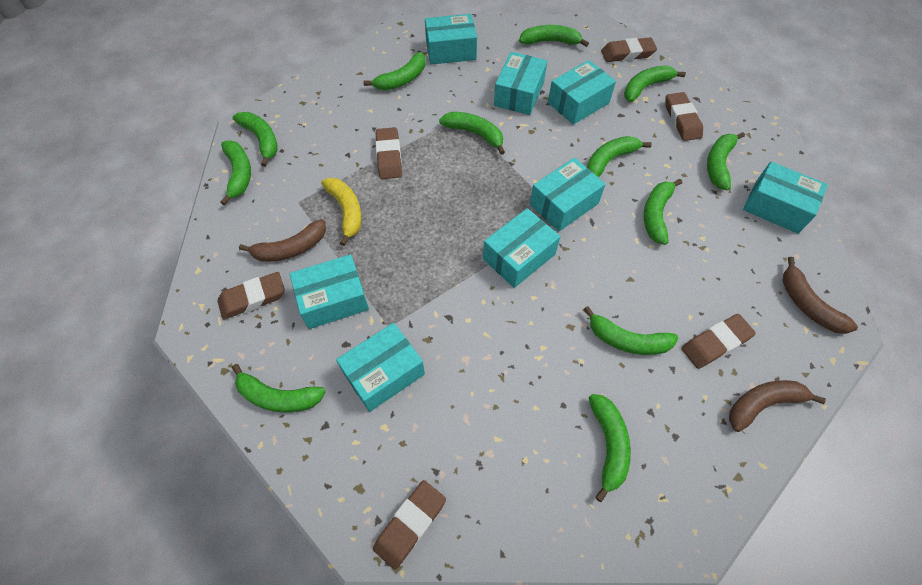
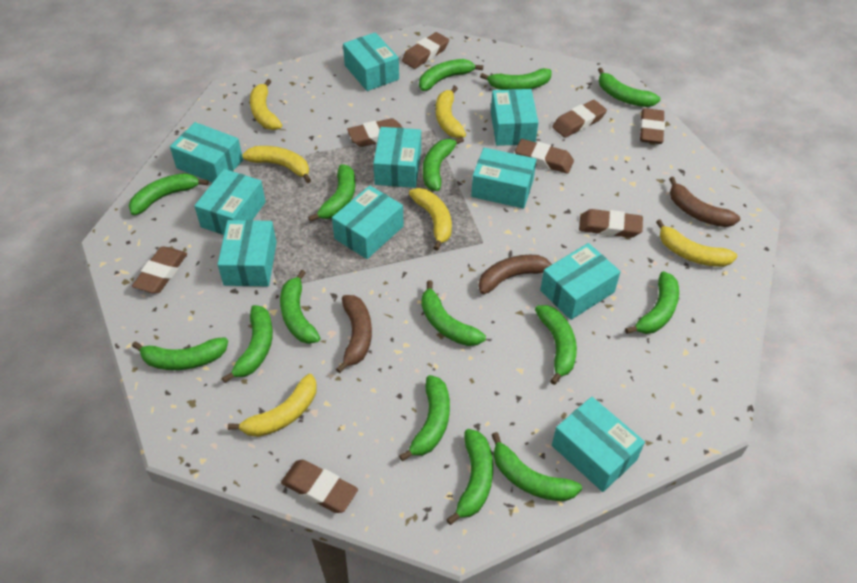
brown eraser: [218,272,285,320] [373,480,446,570] [375,127,402,179] [601,37,657,62] [665,92,703,141] [682,314,756,369] = 6 -> [132,246,187,293] [281,460,358,513] [347,118,402,147] [402,32,449,69] [515,139,574,174] [552,100,607,138] [579,209,643,238] [640,108,665,144] = 8
green banana: [220,140,251,205] [232,112,278,167] [232,364,326,413] [363,52,426,90] [439,112,505,155] [519,25,589,47] [583,306,678,355] [587,136,652,177] [589,394,631,502] [624,66,686,102] [644,179,682,245] [707,132,745,191] = 12 -> [129,173,208,215] [132,337,228,370] [222,305,273,383] [280,270,320,344] [308,164,355,222] [399,375,450,461] [419,59,483,91] [421,280,486,346] [423,137,464,191] [446,429,493,525] [480,68,552,90] [492,432,582,501] [535,305,577,385] [598,68,661,107] [625,271,679,334] = 15
turquoise box: [289,254,369,329] [336,323,425,412] [425,14,477,65] [483,208,561,288] [494,52,547,115] [530,158,606,232] [548,60,616,125] [743,162,828,234] = 8 -> [170,122,243,183] [194,169,266,235] [217,220,277,286] [332,185,404,259] [343,32,399,91] [373,127,421,188] [471,148,536,209] [491,89,538,146] [540,243,621,320] [552,397,645,492] = 10
yellow banana: [321,178,361,246] = 1 -> [228,374,317,437] [242,146,311,183] [250,79,282,130] [409,188,452,251] [436,86,466,138] [656,219,737,267] = 6

